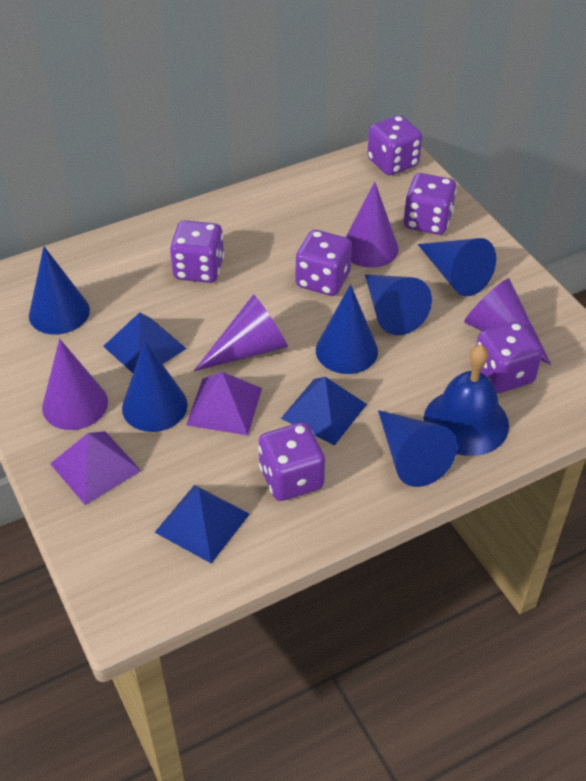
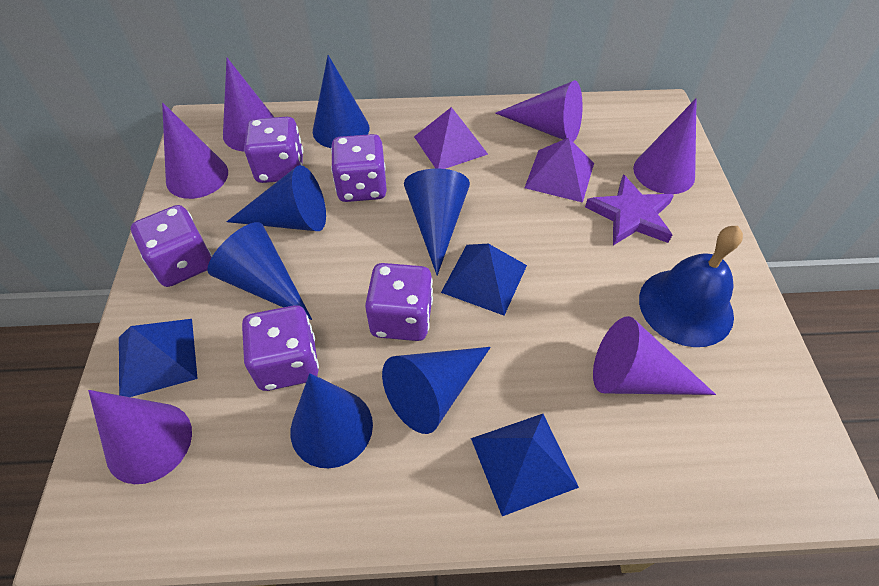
purple cone: [42,339,108,430] [194,294,288,371] [346,182,399,268] [464,278,551,365] = 4 -> [88,390,192,484] [162,102,228,199] [223,58,274,151] [495,80,583,142] [593,316,716,395] [633,98,697,194] = 6
purple dice: [170,220,224,283] [258,422,325,501] [296,230,352,296] [367,115,422,175] [404,173,457,235] [476,321,542,393] = 6 -> [131,205,212,287] [242,305,319,391] [244,117,303,183] [331,134,387,202] [365,263,433,341] = 5
purple star: none = 0 -> [585,175,674,245] = 1

